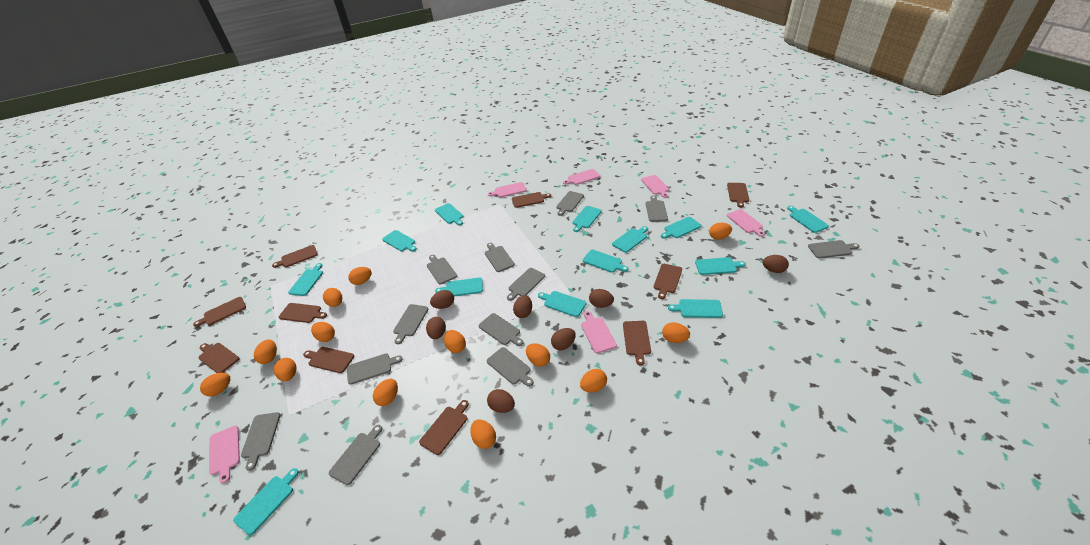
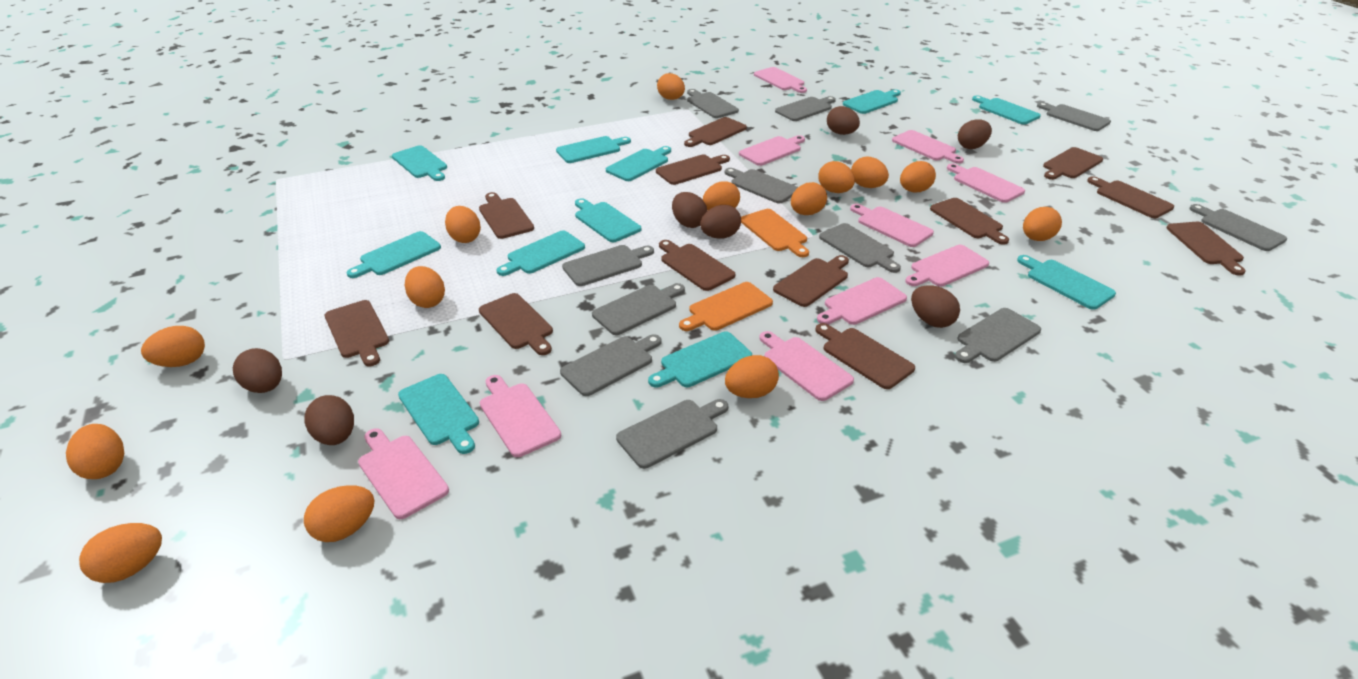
brown cutting board: [193,297,246,327] [198,343,239,373] [272,245,318,268] [279,303,327,323] [303,347,354,373] [419,400,469,455] [512,192,551,208] [623,321,651,366] [654,264,682,299] [727,183,749,208] = 10 -> [325,300,389,366] [479,192,534,239] [479,293,553,355] [656,155,730,185] [659,240,735,291] [684,117,747,147] [773,255,849,307] [815,323,915,389] [930,198,1009,245] [1043,147,1103,180] [1087,176,1174,218] [1166,222,1246,276] = 12
grey cutting board: [241,412,280,471] [329,425,382,485] [347,353,403,385] [393,304,428,344] [427,255,457,285] [478,313,523,346] [485,243,515,272] [487,347,534,387] [507,268,545,301] [556,191,584,216] [646,196,668,222] [808,240,859,258] = 12 -> [560,334,662,396] [562,245,654,286] [592,283,685,335] [616,399,728,469] [687,89,739,118] [725,168,798,204] [775,96,836,121] [819,223,901,273] [955,308,1041,363] [1037,102,1111,131] [1190,204,1287,251] = 11
orange cutting board: none = 0 -> [679,282,773,331] [741,209,809,257] = 2
orange egg: [200,373,230,397] [254,339,277,364] [274,358,297,381] [311,322,335,342] [323,288,342,307] [348,267,372,285] [373,379,398,406] [444,330,466,353] [470,419,496,449] [526,343,550,367] [580,369,607,392] [662,322,690,343] [709,223,732,240] = 13 -> [66,424,124,479] [79,523,162,583] [141,326,205,367] [304,485,375,542] [405,266,445,308] [445,206,481,243] [657,73,685,100] [703,181,740,210] [725,355,779,398] [791,182,827,215] [818,161,855,193] [851,157,889,188] [900,161,936,192] [1023,207,1062,241] = 14
pink cutting board: [209,426,240,484] [488,182,527,198] [563,169,600,185] [581,311,617,353] [641,175,669,198] [727,209,765,237] = 6 -> [358,428,449,519] [480,375,561,457] [739,135,805,166] [754,67,807,93] [759,331,854,401] [817,277,907,325] [850,204,934,247] [892,130,964,164] [905,245,989,287] [947,164,1025,203] = 10
turquoise cutting board: [233,468,299,535] [288,263,323,296] [382,230,417,252] [435,203,463,225] [435,277,483,297] [538,291,586,317] [572,206,602,232] [583,250,629,273] [612,226,648,253] [661,217,701,239] [668,299,723,318] [695,257,746,275] [787,206,829,233] = 13 -> [347,231,441,278] [392,145,447,181] [398,374,479,454] [497,231,585,276] [556,136,631,163] [575,198,641,242] [606,146,671,181] [648,331,752,387] [843,90,901,114] [972,95,1041,125] [1017,255,1116,310] = 11

